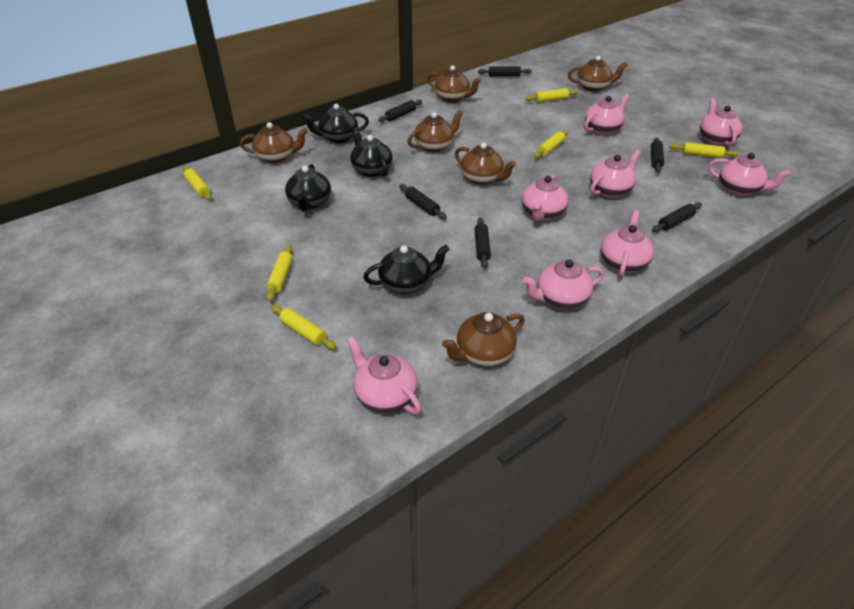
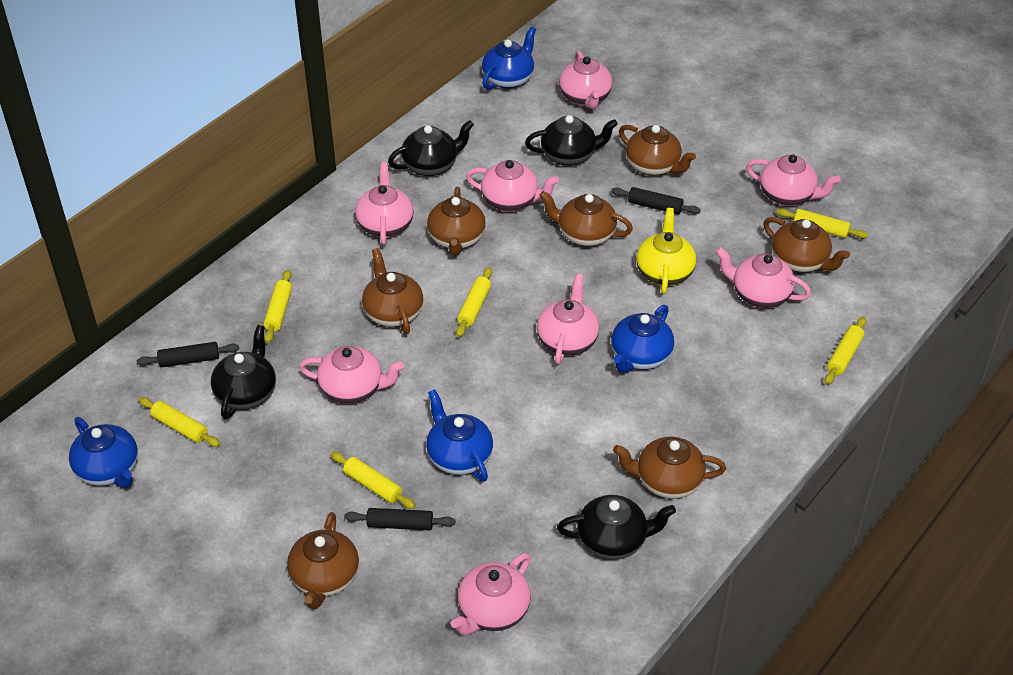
black rolling pin: [378,100,422,122] [399,184,447,219] [475,218,491,268] [478,66,532,76] [651,137,664,172] [652,202,702,232] = 6 -> [137,342,239,367] [344,508,455,530] [611,187,701,214] = 3
blue teapot: none = 0 -> [69,417,138,488] [426,389,493,482] [482,26,536,90] [611,305,674,373] = 4
brown teapot: [240,122,308,163] [407,110,463,152] [427,65,482,102] [442,312,525,366] [455,143,516,185] [568,56,627,92] = 6 -> [287,512,359,609] [362,248,423,334] [427,187,486,255] [539,191,633,246] [613,437,726,499] [619,125,696,176] [763,217,850,273] = 7
yellow teapot: none = 0 -> [636,208,696,294] = 1

